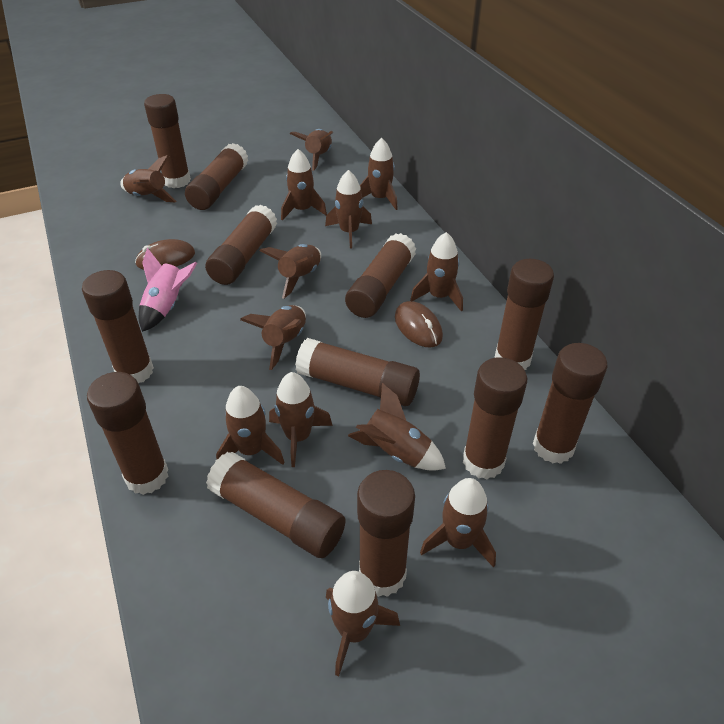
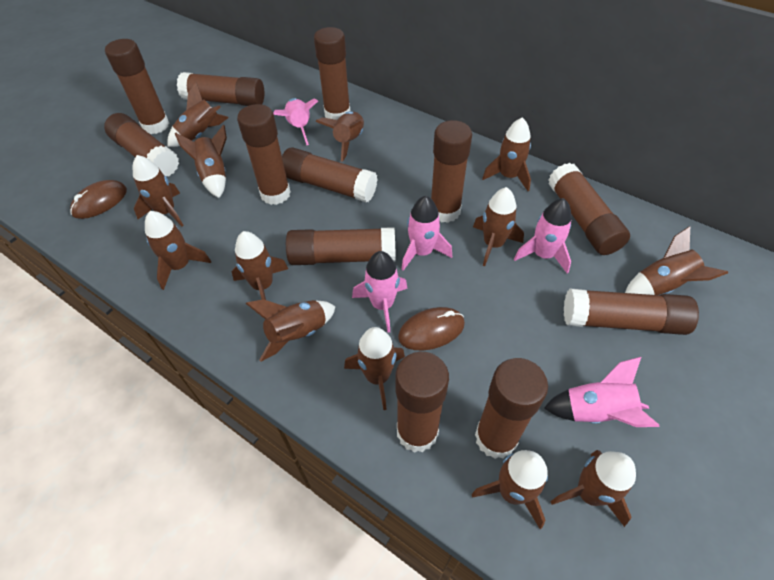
pink rocket: [139,248,197,332] = 1 -> [273,98,318,145] [352,251,408,333] [401,196,452,271] [514,198,572,274] [544,357,660,427] = 5

